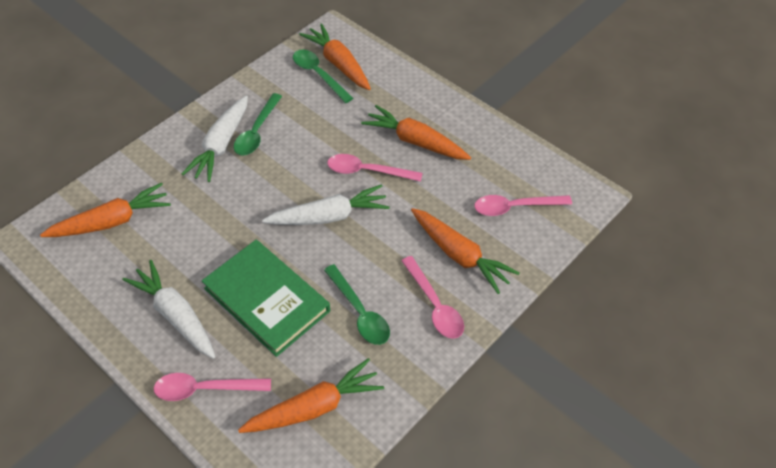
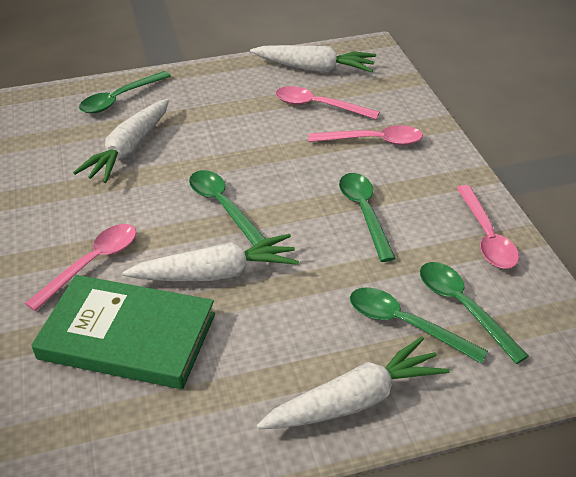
green spoon: [234,93,282,156] [293,50,353,103] [324,264,390,345] = 3 -> [79,71,171,113] [189,170,266,246] [339,173,396,262] [350,287,488,363] [420,262,529,364] = 5
orange carrot: [40,183,171,237] [238,358,384,433] [299,24,371,90] [361,105,471,160] [411,208,519,294] = 5 -> none = 0
white carrot: [123,260,215,359] [182,96,248,182] [262,184,390,225] = 3 -> [73,99,169,183] [123,234,299,281] [250,45,376,72] [257,337,450,429] = 4

